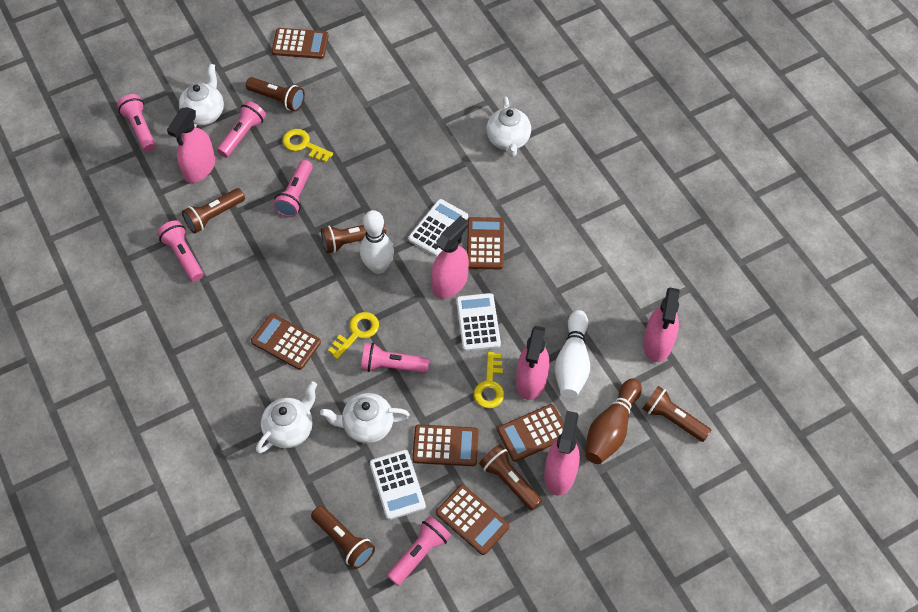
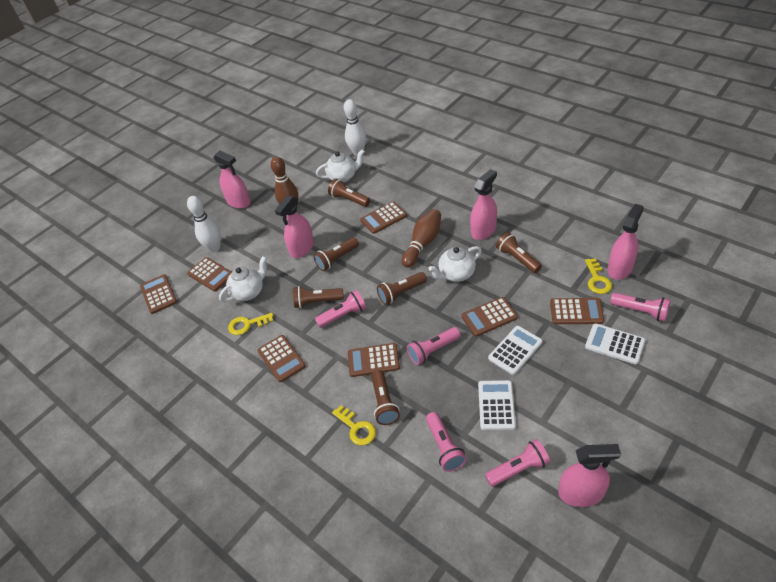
brown bowling pin: [585,378,642,464] = 1 -> [271,157,299,208] [402,209,441,268] = 2
brown calculator: [251,314,321,370] [272,28,329,59] [412,425,479,466] [436,485,510,555] [467,217,504,269] [497,404,564,462] = 6 -> [140,274,177,314] [187,257,232,292] [258,335,306,382] [348,343,400,377] [360,201,407,234] [462,297,518,337] [550,298,604,324] = 7
pink flashlight: [117,94,156,152] [157,220,203,282] [217,101,266,158] [273,160,313,217] [361,343,430,373] [387,516,451,586] = 6 -> [315,290,367,328] [407,327,461,365] [426,412,467,472] [485,439,550,487] [610,293,671,322] = 5
white teapot: [179,64,224,127] [256,381,317,453] [320,393,410,444] [487,97,531,157] = 4 -> [219,256,267,302] [316,149,365,183] [428,246,482,282] = 3

